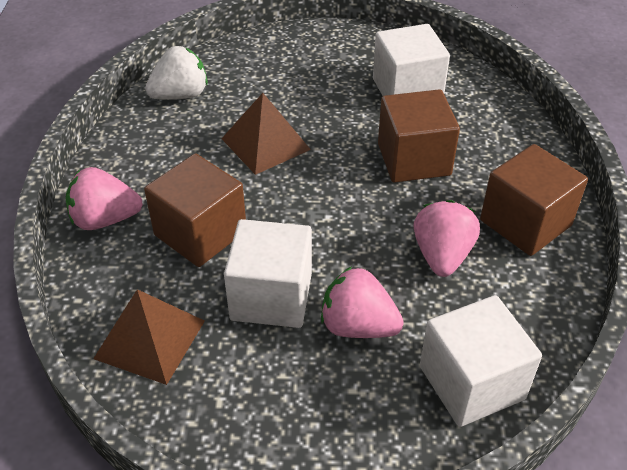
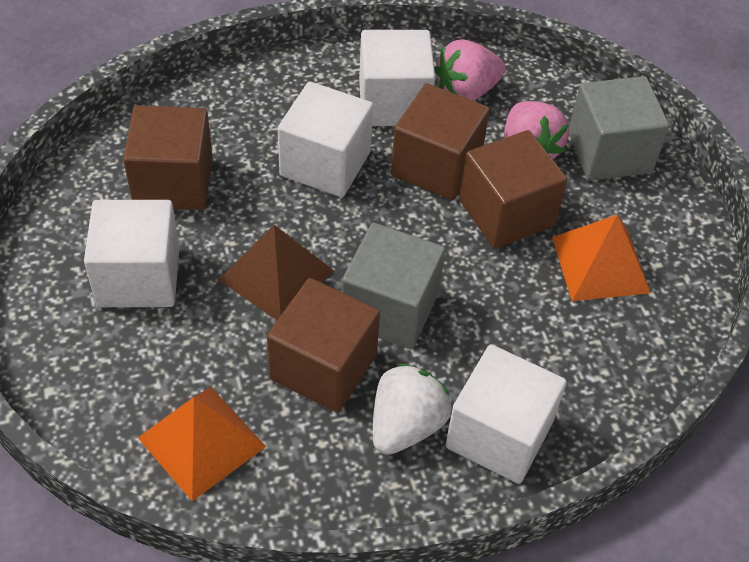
brown cube: [144,153,246,267] [378,89,460,183] [480,144,588,256] = 3 -> [123,105,213,210] [267,278,380,413] [391,83,490,200] [459,130,567,249] = 4
brown pyramid: [93,289,205,385] [221,93,311,175] = 2 -> [219,225,334,320] = 1
grey cube: none = 0 -> [342,223,445,349] [569,76,669,181] = 2
orange pyramid: none = 0 -> [138,387,266,501] [552,214,651,301] = 2
pink strawberry: [66,167,143,230] [321,267,404,338] [414,200,480,277] = 3 -> [434,39,506,101] [504,101,569,159] = 2
white cube: [224,219,312,328] [373,24,450,96] [420,295,542,427] = 3 -> [84,200,180,307] [278,82,373,197] [359,30,435,126] [446,344,567,484] = 4

